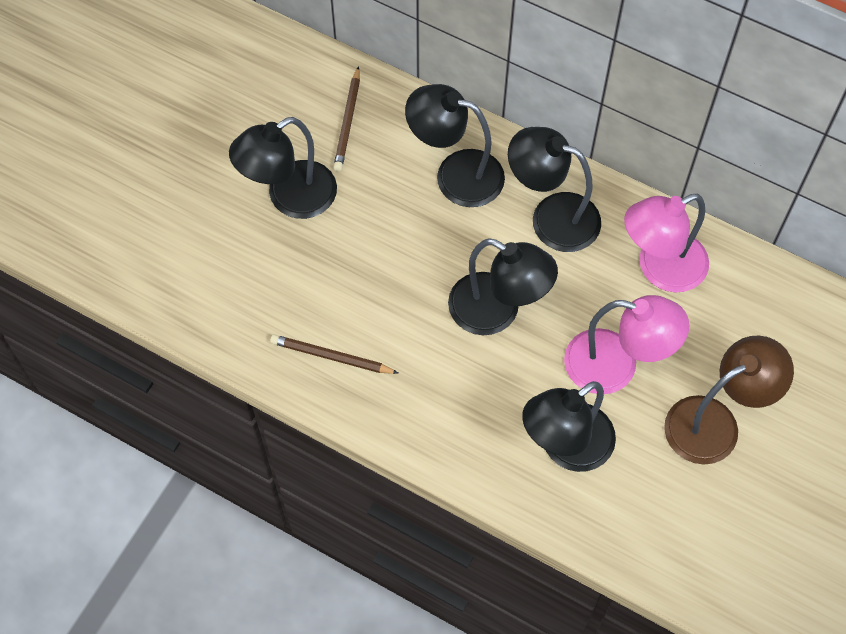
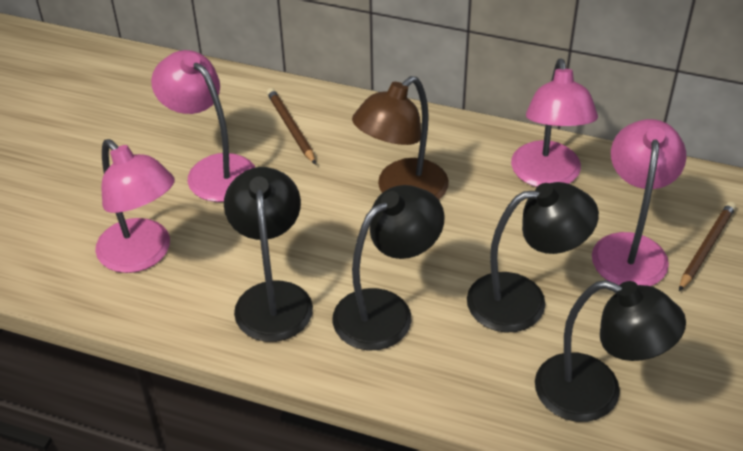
black lamp: [229,117,337,219] [405,84,505,207] [448,238,558,335] [508,127,601,252] [522,381,616,472] = 5 -> [224,167,313,342] [333,185,445,350] [467,182,599,332] [535,280,686,422] = 4
pink lamp: [564,295,689,394] [624,194,709,292] = 2 -> [95,139,175,273] [151,50,256,202] [511,58,598,187] [592,119,686,286] = 4

